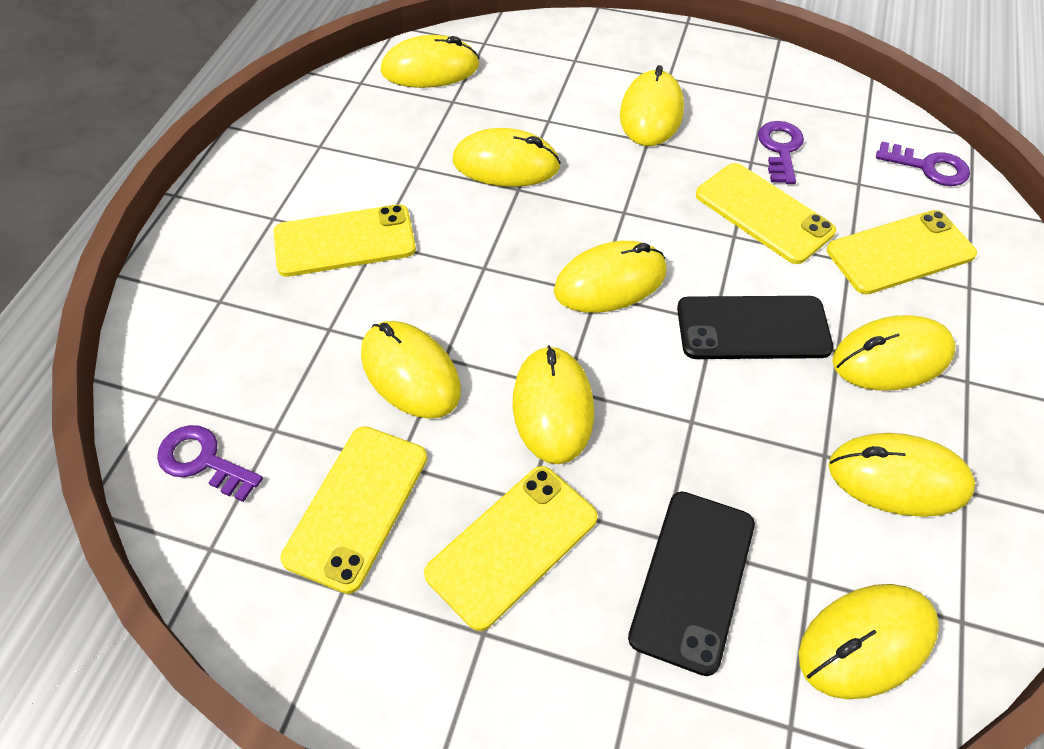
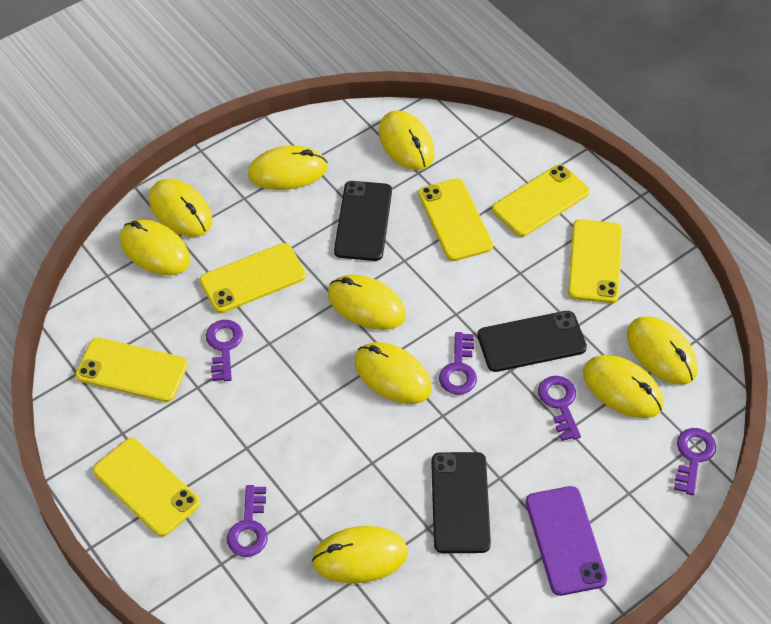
black phone: [628,492,755,676] [677,296,833,359] = 2 -> [334,181,392,261] [431,452,491,553] [477,311,587,372] = 3
purple key: [157,425,263,502] [758,121,804,184] [876,142,970,186] = 3 -> [206,320,243,381] [227,485,268,557] [439,332,477,395] [538,376,581,441] [674,428,716,495] = 5
purple phone: none = 0 -> [526,486,607,596] = 1
yellow phone: [274,204,416,277] [280,426,427,594] [424,466,598,631] [696,163,836,264] [827,210,977,295] = 5 -> [76,337,188,402] [93,438,200,537] [200,243,306,313] [418,178,493,261] [492,164,590,237] [568,219,622,303] = 6

